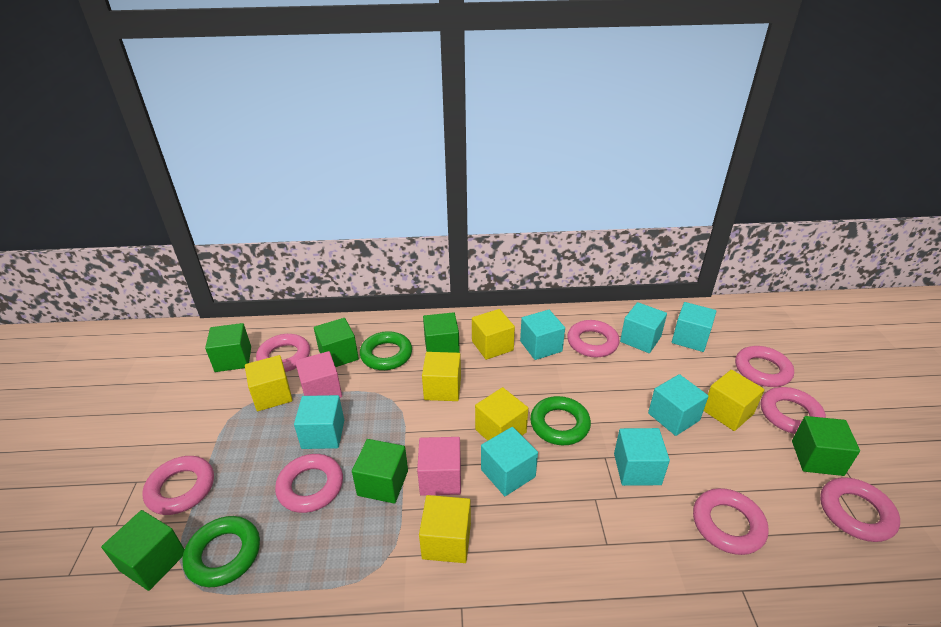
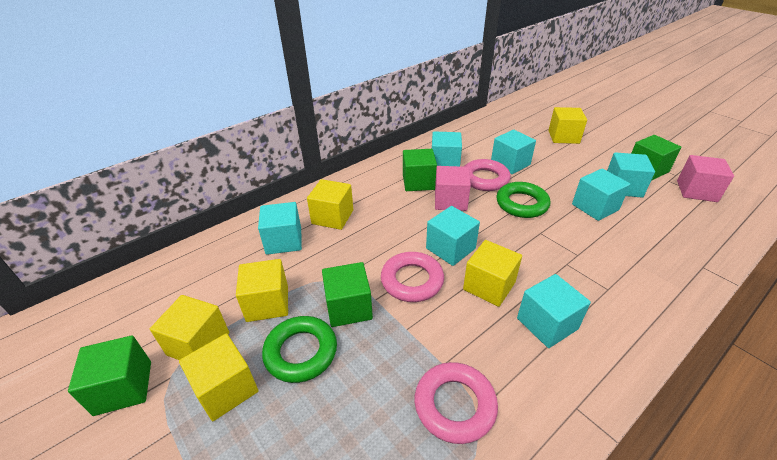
green cube: [101,510,185,591] [205,323,251,372] [314,318,359,367] [352,439,408,504] [423,312,460,353] [792,416,860,476] = 6 -> [68,335,151,416] [322,262,373,327] [403,149,437,191] [631,135,681,181] = 4
green ring: [182,516,260,587] [360,331,412,370] [530,396,591,445] = 3 -> [262,316,337,383] [497,182,550,218] = 2
pink ring: [143,456,214,515] [256,334,310,372] [275,454,343,513] [567,320,620,357] [693,488,769,555] [735,346,794,387] [761,387,826,434] [820,477,900,542] = 8 -> [381,252,444,302] [415,362,498,444] [464,159,511,191] = 3

